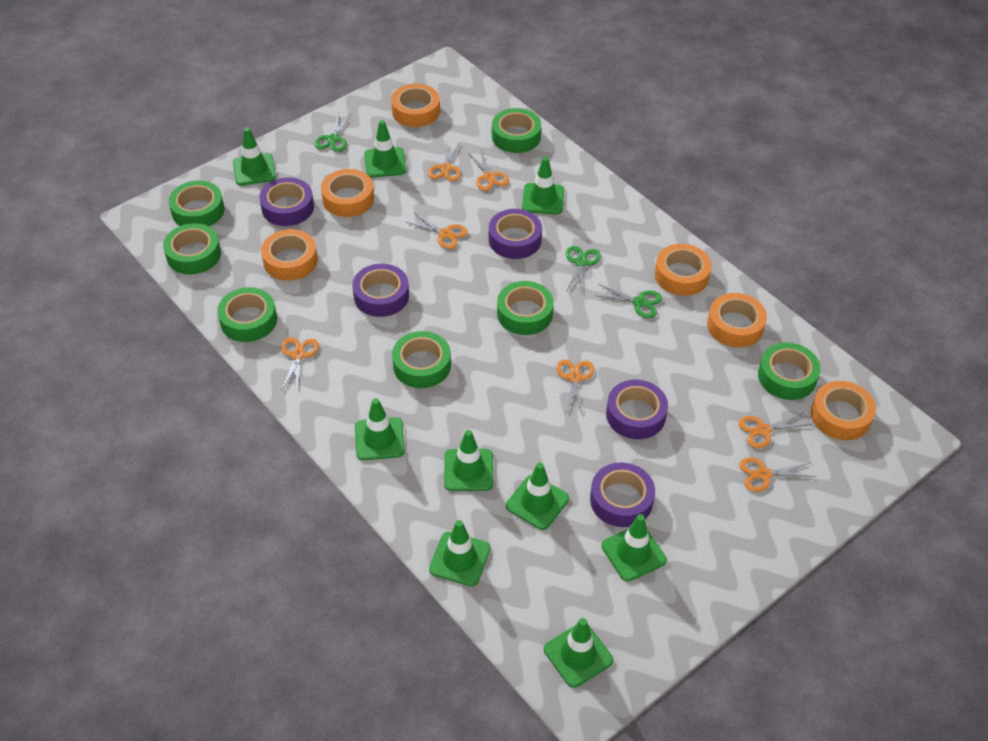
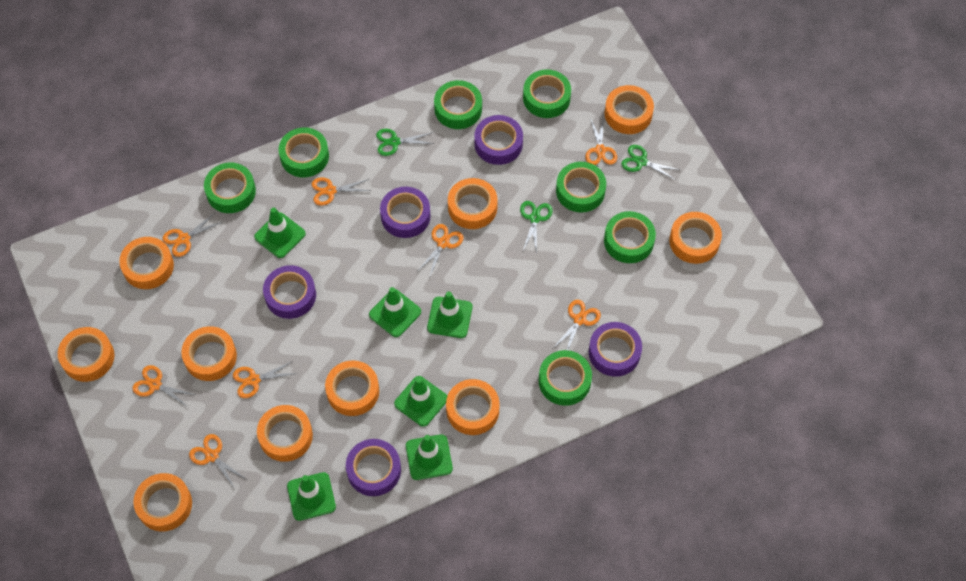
green traffic cone: [233,127,276,186] [355,398,405,460] [364,120,406,177] [429,520,490,586] [444,430,494,491] [506,462,569,530] [522,157,564,214] [544,618,613,688] [602,514,667,582] = 9 -> [254,207,306,258] [287,472,336,521] [369,287,421,337] [394,376,447,427] [406,434,453,480] [427,292,472,338] = 6
orange scissors: [281,337,319,391] [407,212,468,249] [428,141,461,181] [468,150,509,191] [556,360,594,414] [738,412,812,448] [739,457,816,492] = 7 -> [132,365,195,407] [163,214,222,257] [189,434,246,489] [233,361,297,398] [312,177,371,206] [418,224,463,276] [553,300,601,350] [585,117,617,165] = 8
orange tape: [261,229,318,281] [321,169,374,217] [391,84,440,127] [655,244,712,296] [707,293,767,348] [811,381,876,440] = 6 -> [58,327,114,382] [119,237,174,289] [133,473,192,531] [181,326,237,381] [257,405,313,462] [325,360,379,416] [446,379,499,435] [448,178,498,229] [605,85,654,134] [669,212,722,264] = 10

